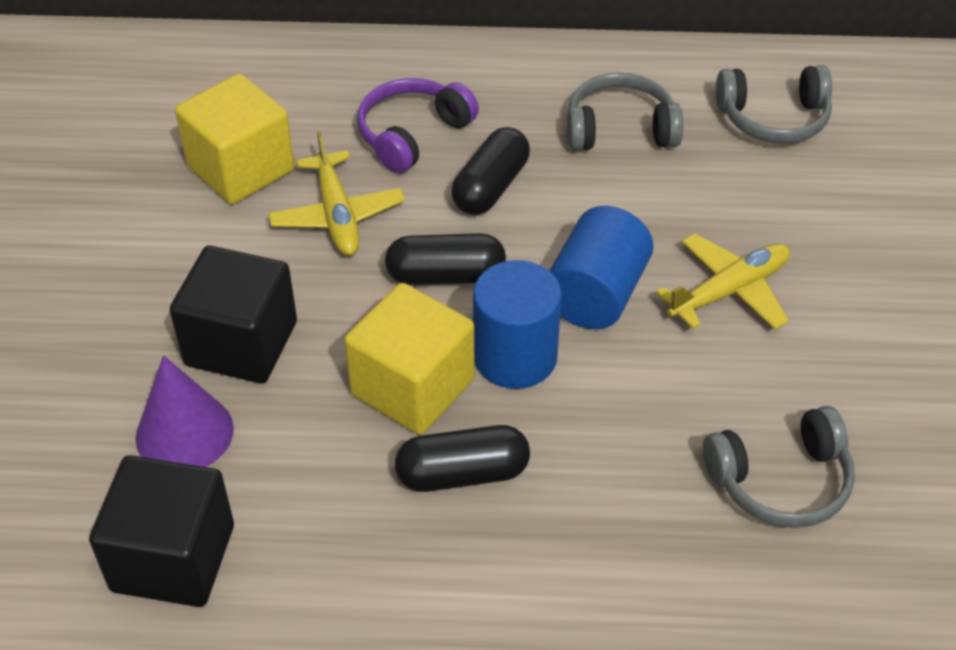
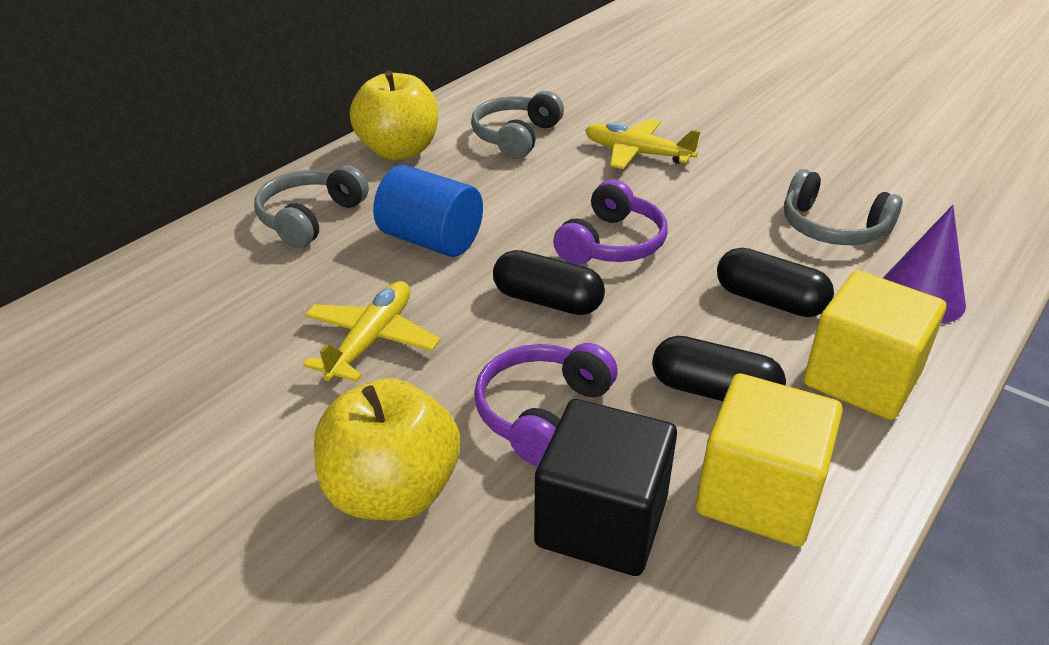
black cube: [89,455,234,607] [170,246,297,383] = 2 -> [534,399,677,576] = 1
blue cylinder: [473,260,562,389] [549,206,654,329] = 2 -> [373,165,483,257] = 1
purple headphones: [357,78,479,173] = 1 -> [474,343,618,466] [553,179,668,265] = 2
yellow apple: none = 0 -> [314,378,460,521] [350,70,438,160] = 2

